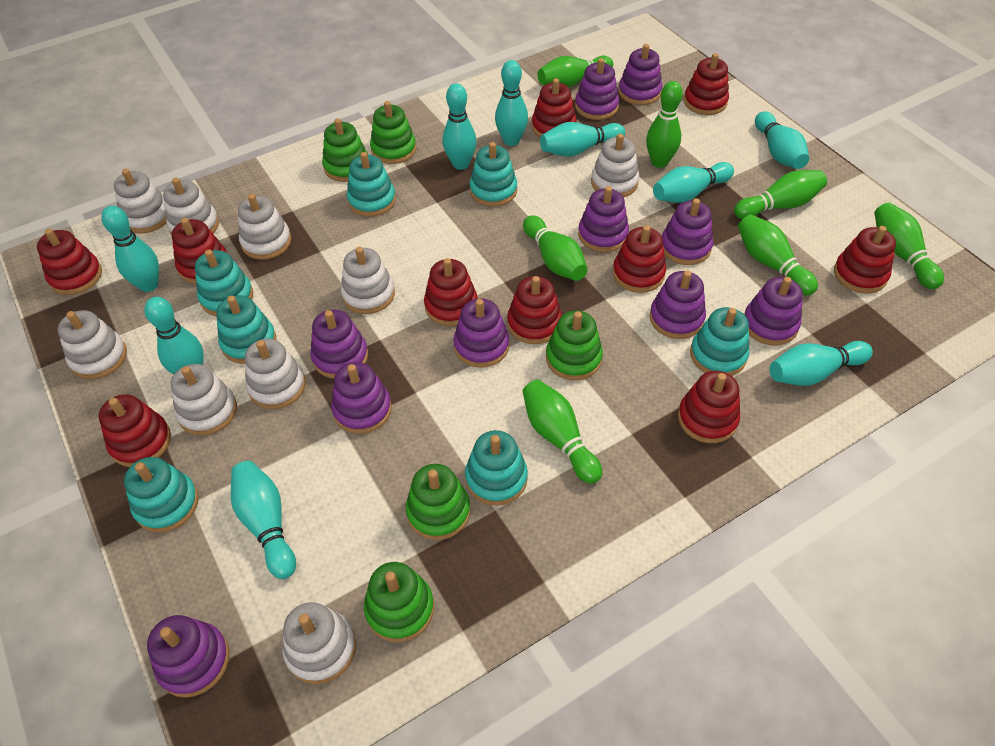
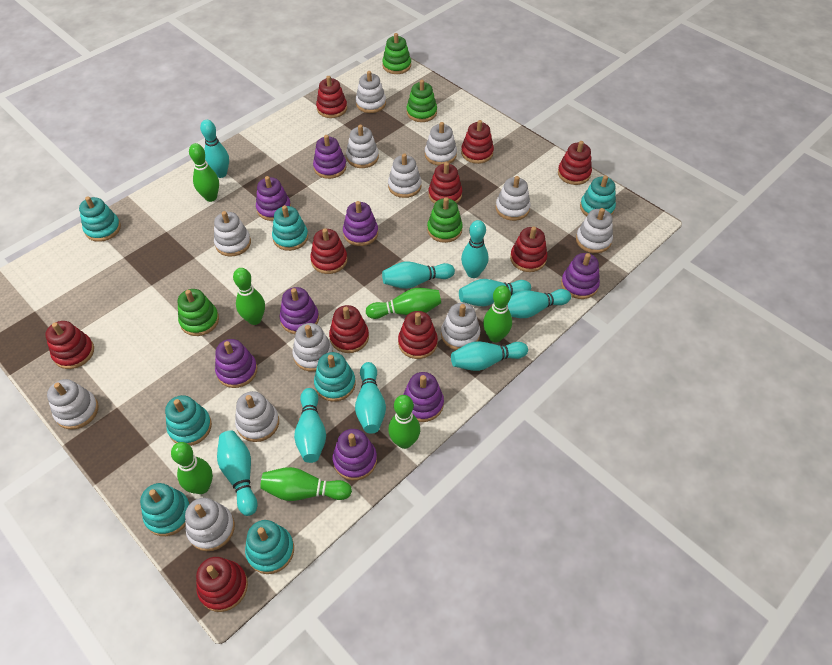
green stacking toy: [322,118,368,182] [364,562,434,642] [370,101,416,164] [406,464,470,540] [546,311,603,380] = 5 -> [178,289,219,336] [382,33,411,74] [406,80,437,122] [427,197,463,243] = 4
purple stacking toy: [147,615,230,698] [310,310,368,379] [331,362,392,434] [453,298,509,368] [575,58,619,120] [578,186,629,252] [618,44,662,105] [649,271,706,339] [662,198,713,265] [744,277,803,345] = 10 -> [215,339,257,388] [256,176,291,221] [280,287,319,334] [313,135,346,179] [333,429,377,480] [343,201,378,246] [403,372,444,422] [561,253,600,299] = 8
white stacking toy: [58,310,127,379] [114,169,167,233] [163,178,219,235] [171,364,237,436] [238,194,291,260] [245,339,306,409] [282,602,356,684] [341,247,395,314] [591,134,639,197] = 9 -> [47,379,99,430] [185,498,235,551] [214,211,251,257] [235,391,279,442] [292,323,333,372] [346,125,379,168] [356,71,386,113] [388,153,422,198] [425,122,457,165] [441,303,480,350] [496,176,531,221] [576,208,613,253] = 12

